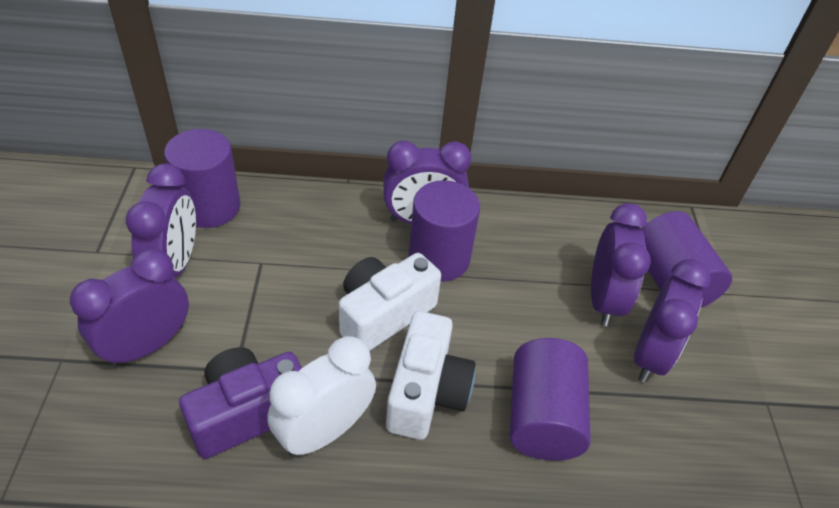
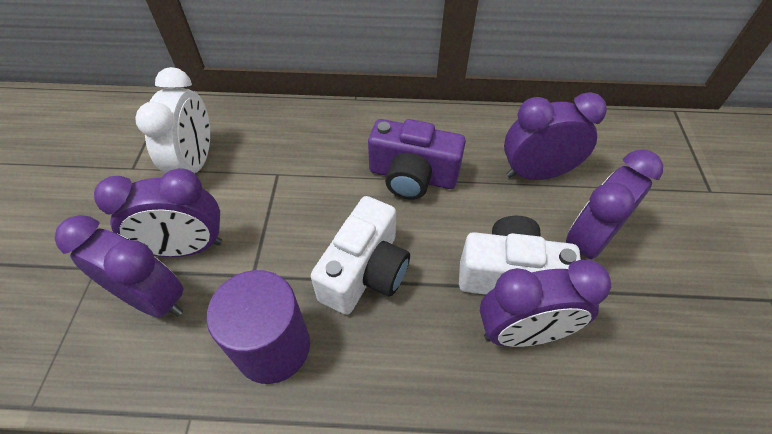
purple cylinder: [164,129,240,228] [408,180,480,282] [510,338,591,461] [641,211,732,308] = 4 -> [206,270,310,384] = 1

